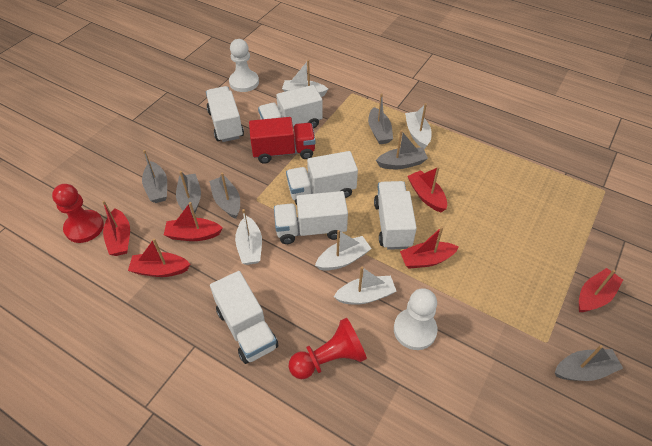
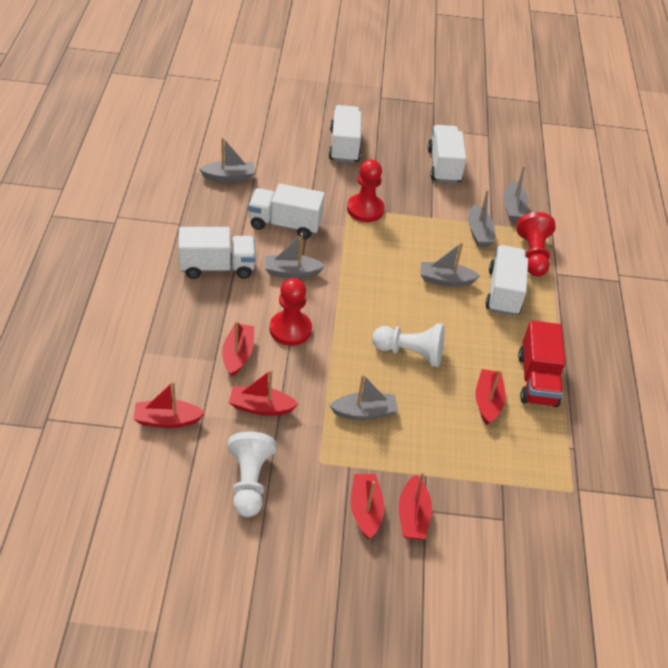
red pawn: [52,184,104,243] [288,318,367,379] = 2 -> [270,278,312,346] [347,159,384,222] [517,212,555,277] = 3
white boat: [235,209,262,265] [282,60,328,97] [315,230,372,271] [334,267,396,305] [405,103,432,149] = 5 -> none = 0
white truck: [206,86,244,142] [210,271,278,364] [258,85,323,128] [274,191,348,244] [286,151,358,205] [374,181,417,250] = 6 -> [179,227,256,279] [248,184,325,239] [329,105,361,163] [428,125,466,183] [485,245,528,316] = 5

